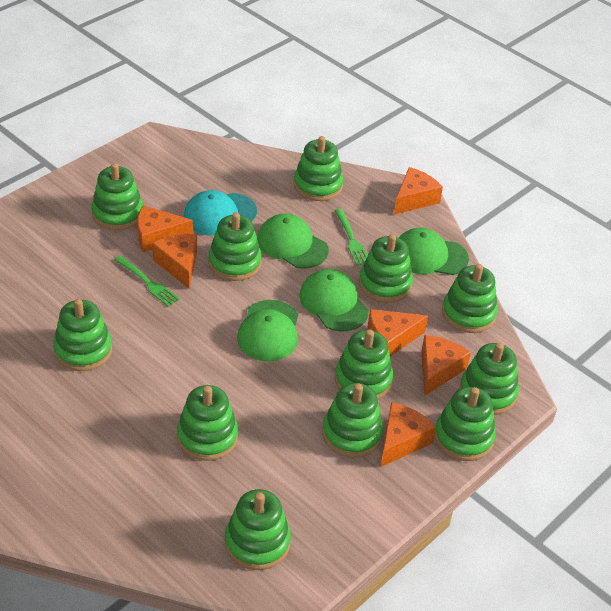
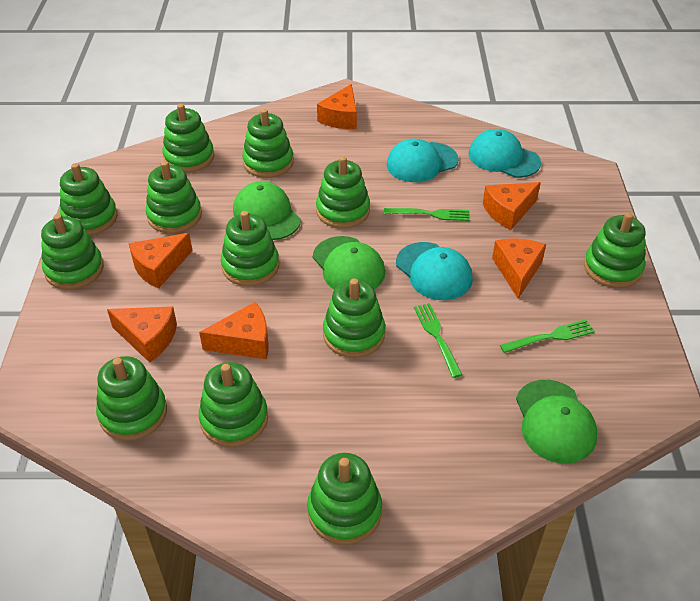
green cap: [237,300,298,361] [257,214,329,269] [299,269,369,332] [399,228,469,275] = 4 -> [233,181,301,240] [313,236,385,289] [516,380,597,464] = 3
green fork: [115,256,180,307] [335,209,368,266] = 2 -> [384,208,470,221] [414,303,462,378] [500,319,595,353] = 3
turquoise cap: [184,190,257,235] = 1 -> [387,139,459,182] [396,242,473,300] [469,129,541,178] = 3

